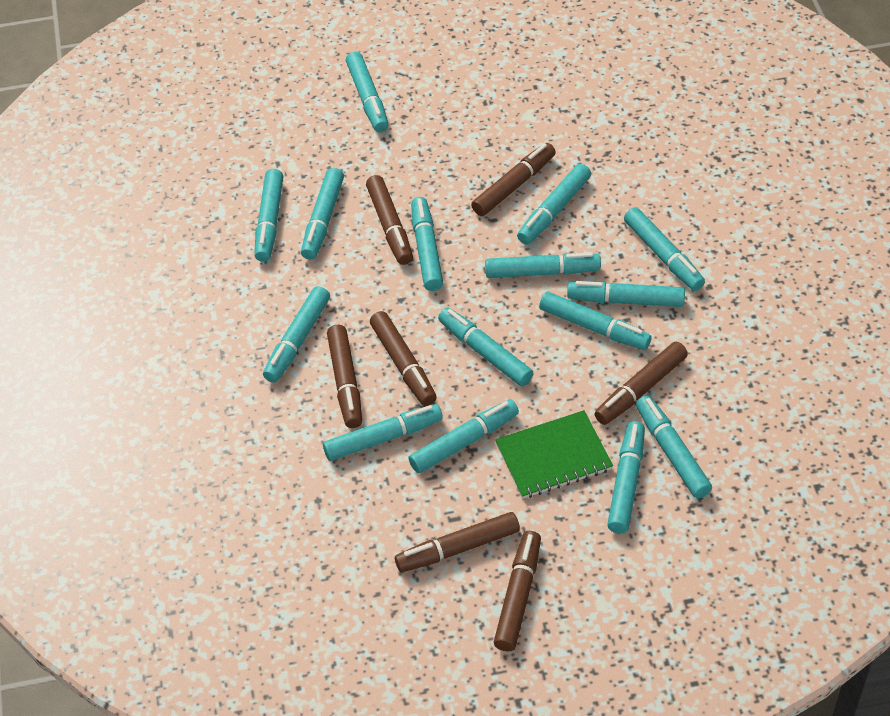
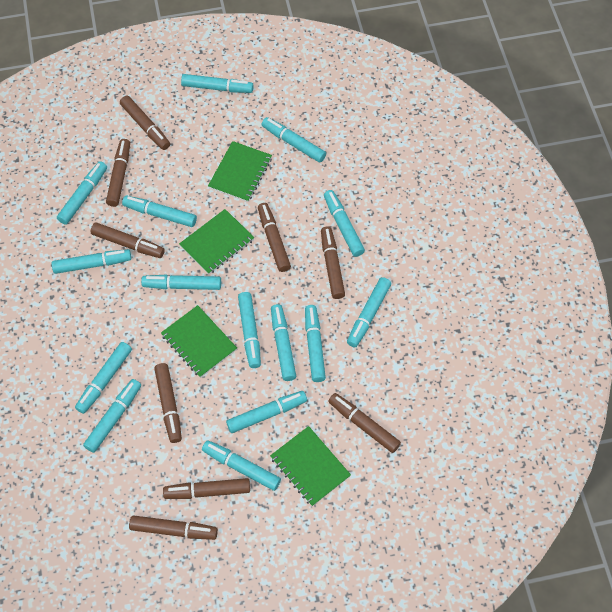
brown marker: [327,325,362,428] [366,175,413,265] [370,311,437,406] [395,512,520,572] [471,143,556,216] [494,531,541,652] [594,342,688,425] = 7 -> [91,223,165,258] [106,139,130,207] [120,96,170,150] [129,515,218,540] [154,363,182,443] [163,478,250,499] [258,203,291,272] [321,227,345,299] [328,393,401,453] = 9
green notebook: [495,410,613,499] = 1 -> [161,305,237,378] [179,209,254,275] [208,141,272,202] [270,426,351,506] = 4

